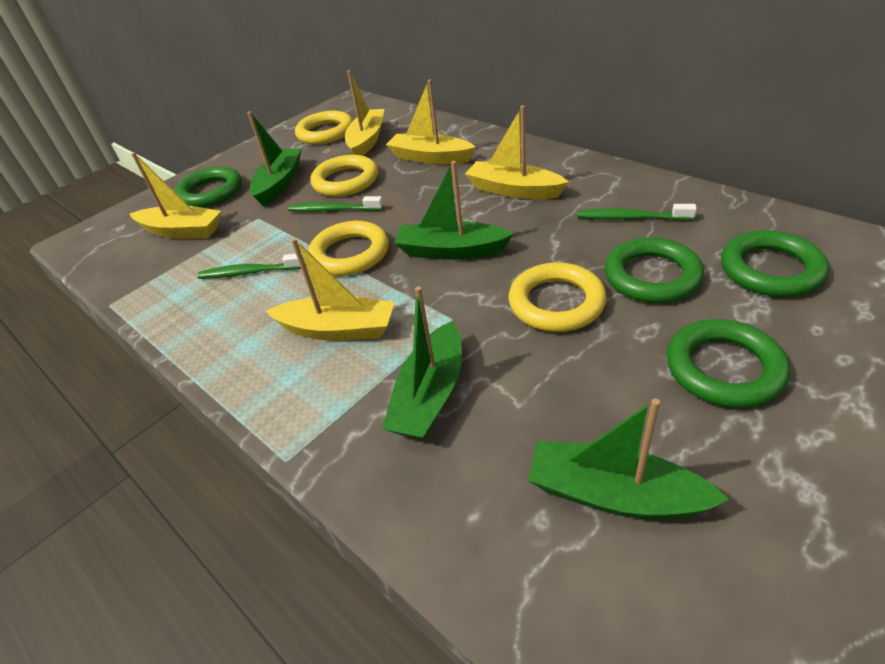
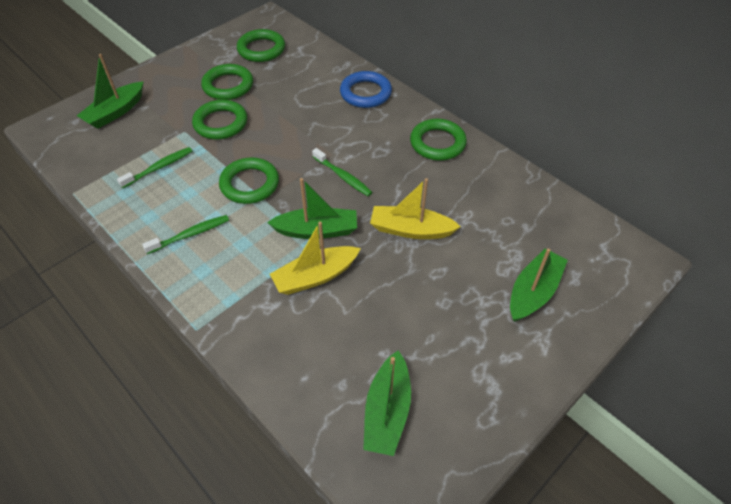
blue ring: none = 0 -> [340,71,392,108] = 1
green ring: [174,167,242,208] [604,237,704,303] [667,319,790,408] [721,230,829,297] = 4 -> [192,100,247,140] [201,64,253,100] [219,157,279,204] [237,29,285,62] [410,119,467,161] = 5
yellow boat: [130,152,221,239] [266,238,395,341] [345,70,384,156] [386,79,476,164] [465,105,569,199] = 5 -> [270,221,361,295] [370,178,461,239] = 2
yellow ring: [295,111,353,145] [308,221,389,276] [311,155,378,197] [509,262,607,332] = 4 -> none = 0

